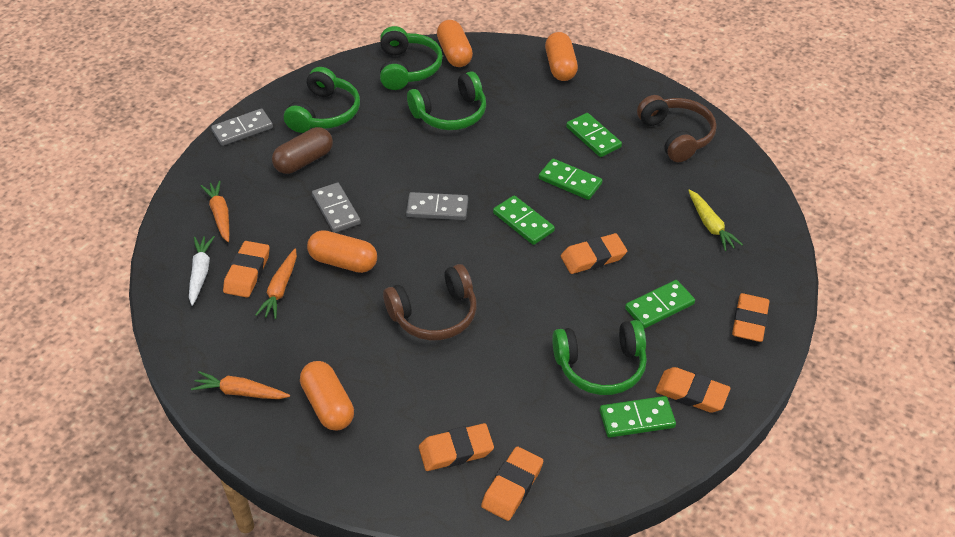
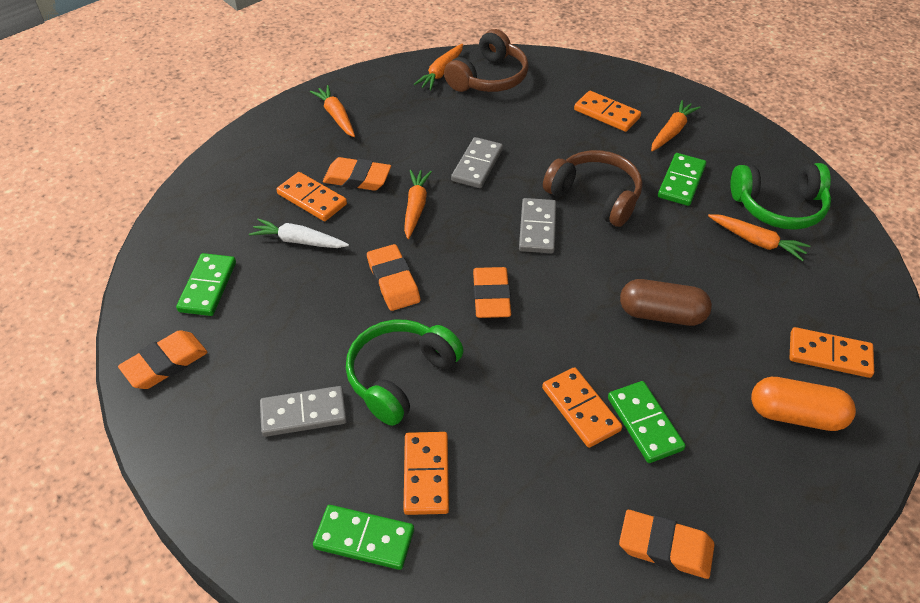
green domino: [493,195,555,245] [539,158,602,200] [566,113,622,157] [600,396,676,437] [625,280,695,329] = 5 -> [176,253,236,316] [313,505,414,570] [608,381,686,463] [658,153,706,206] = 4
green headphones: [284,67,360,133] [380,26,443,90] [407,71,486,130] [552,320,647,395] = 4 -> [346,320,464,426] [730,163,831,230] = 2
orange capsule: [300,361,354,430] [307,230,377,273] [437,20,473,67] [545,32,578,81] = 4 -> [751,377,856,431] = 1
orange carrot: [191,371,290,399] [201,181,229,242] [255,249,297,319] = 3 -> [310,85,355,137] [404,170,432,239] [414,44,463,90] [651,100,701,152] [708,214,810,261] = 5
orange domino: none = 0 -> [276,172,347,221] [403,432,449,515] [542,367,622,448] [574,91,641,132] [790,327,874,378] = 5
orange eraser: [223,241,270,298] [419,423,494,471] [481,447,543,521] [561,233,627,274] [655,367,731,413] [732,293,770,342] = 6 -> [118,330,208,389] [323,157,391,191] [367,244,420,311] [473,267,511,318] [619,510,715,579] = 5
yellow carrot: [688,190,743,251] = 1 -> none = 0

